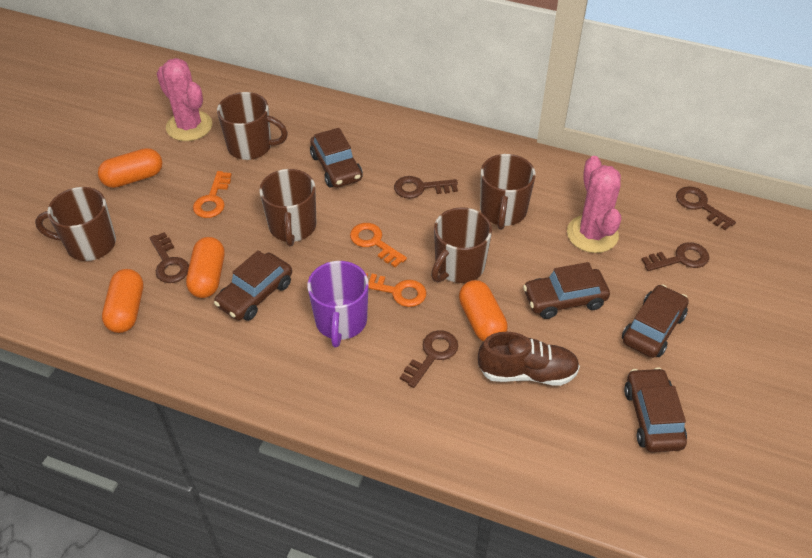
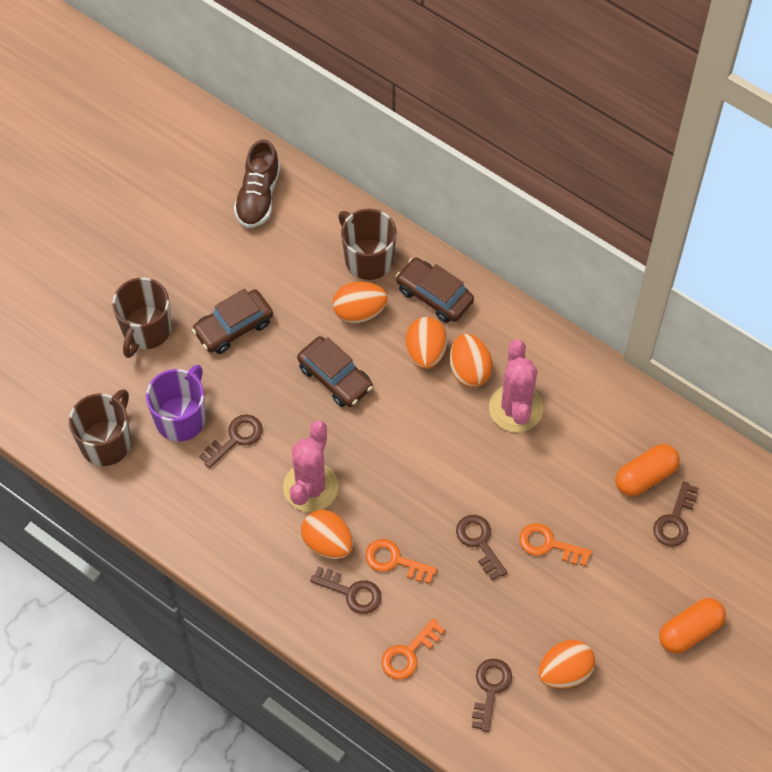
brown car: [214,250,292,321] [310,128,363,188] [523,262,610,319] [622,284,689,358] [624,368,687,452] = 5 -> [192,289,273,354] [297,336,373,407] [396,257,474,323] = 3
brown mug: [35,187,116,261] [217,92,288,160] [259,169,317,246] [431,207,492,283] [480,154,536,230] = 5 -> [69,389,131,466] [112,278,172,358] [338,209,397,280] = 3
orange capsule: [98,148,162,188] [102,269,143,333] [186,237,225,298] [459,280,508,342] = 4 -> [615,444,680,496] [659,598,726,654] = 2
orange egg: none = 0 -> [301,510,353,559] [333,282,388,323] [406,317,447,369] [450,334,493,387] [539,640,595,689] = 5

